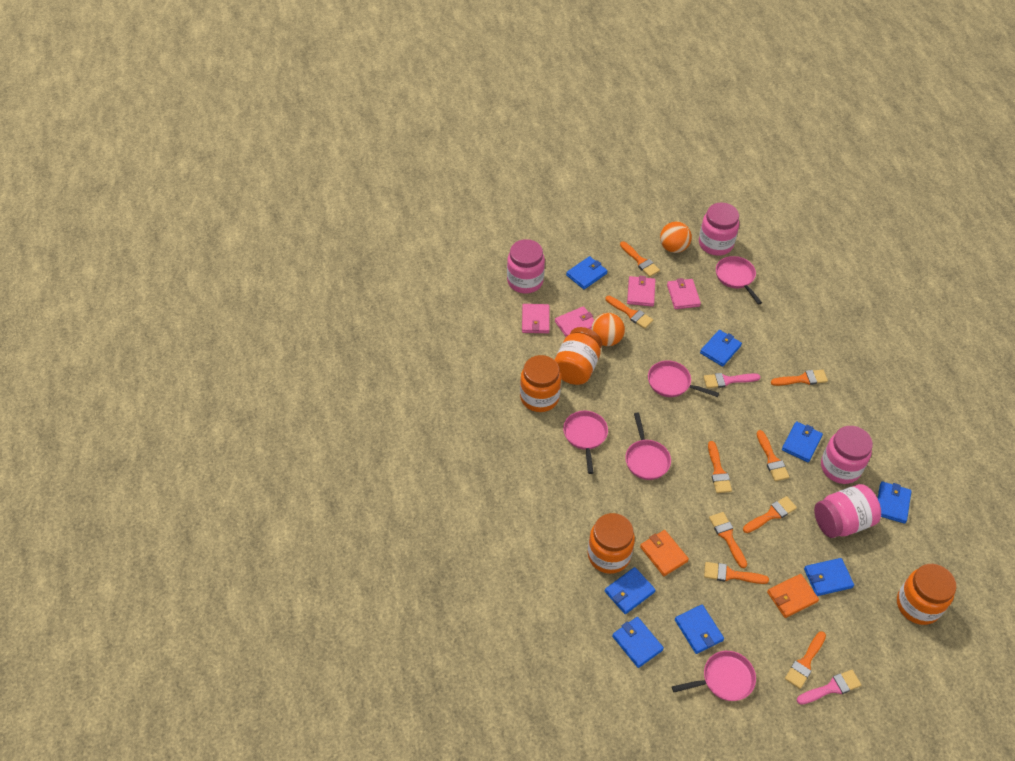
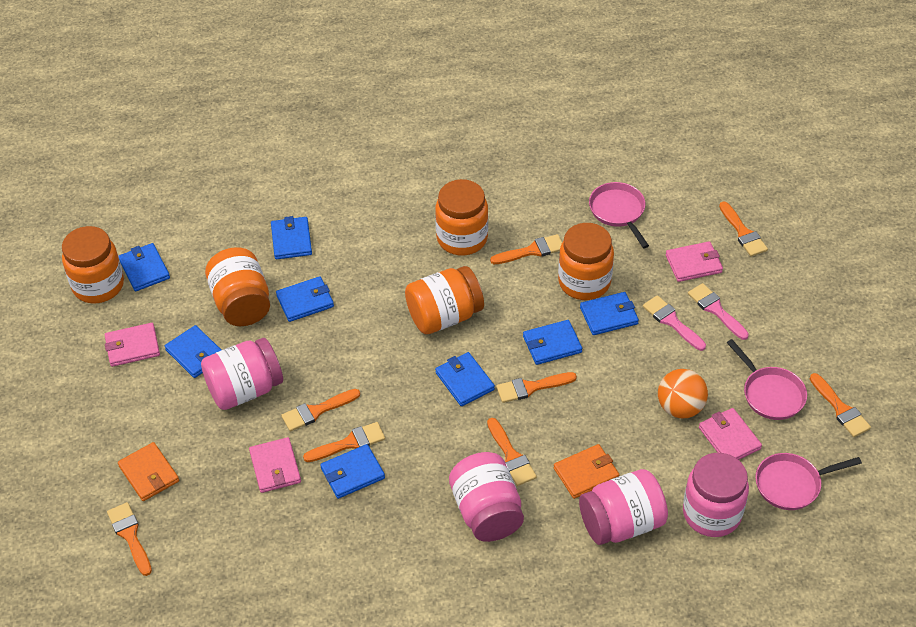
orange ball: [591,313,625,346] [660,221,692,253] = 2 -> [658,369,708,418] = 1
orange brush: [606,296,653,329] [620,241,660,277] [704,562,769,584] [708,441,732,493] [709,512,747,568] [743,496,797,533] [756,430,790,481] [771,369,828,386] [785,631,826,689] = 9 -> [107,502,152,576] [281,389,360,431] [303,422,385,462] [487,418,537,486] [490,234,562,264] [496,372,577,403] [719,201,768,257] [810,373,871,437] = 8
orange jar: [520,355,561,412] [555,327,602,385] [587,513,635,574] [897,564,956,625] = 4 -> [62,226,124,303] [205,247,270,326] [405,266,484,334] [435,179,488,255] [558,223,614,300] = 5
pink pan: [563,411,608,474] [625,413,671,480] [648,360,719,397] [672,651,756,701] [716,256,762,305] = 5 -> [589,182,649,248] [727,339,807,420] [755,453,862,510] = 3

